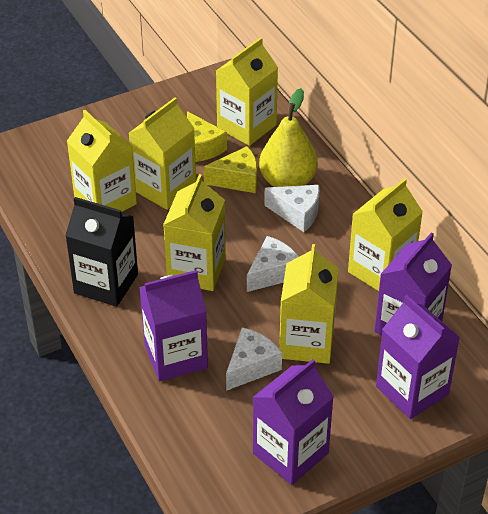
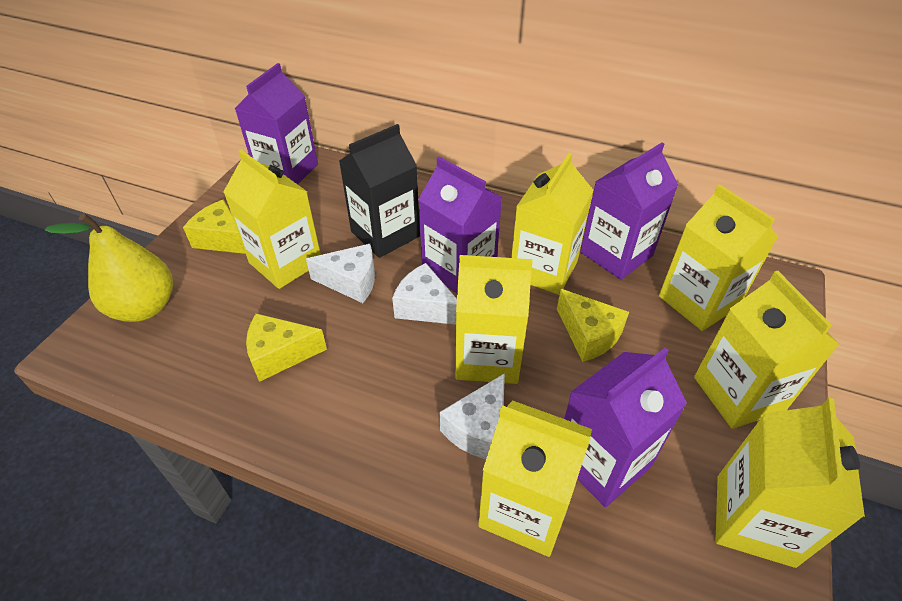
yellow carton: [67,110,137,212] [129,97,196,210] [163,174,226,291] [216,37,278,146] [279,244,339,364] [348,178,423,291] = 6 -> [224,150,321,289] [456,255,533,384] [478,400,592,557] [511,153,594,295] [659,184,778,331] [694,271,840,429] [715,398,865,568] = 7
yellow cheese: [187,111,227,162] [204,146,257,193] = 2 -> [183,199,246,254] [246,314,327,382] [557,289,629,362] = 3

